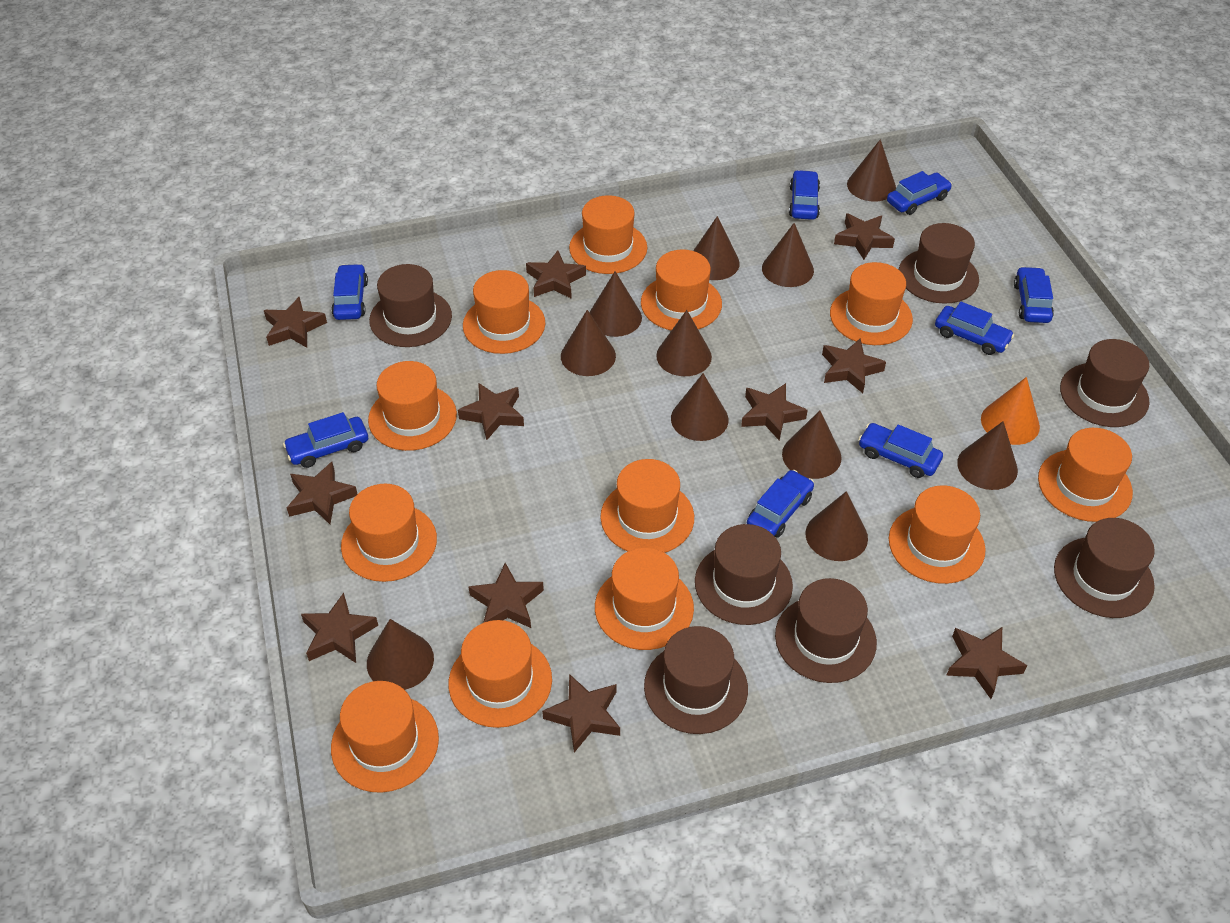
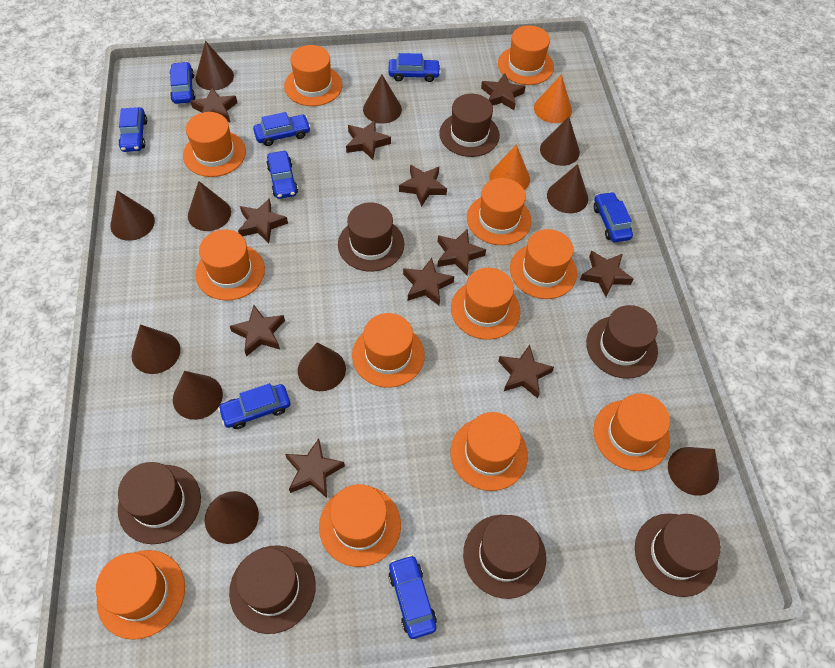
orange cone: [981,377,1040,445] = 1 -> [489,145,530,190] [534,74,572,123] = 2

